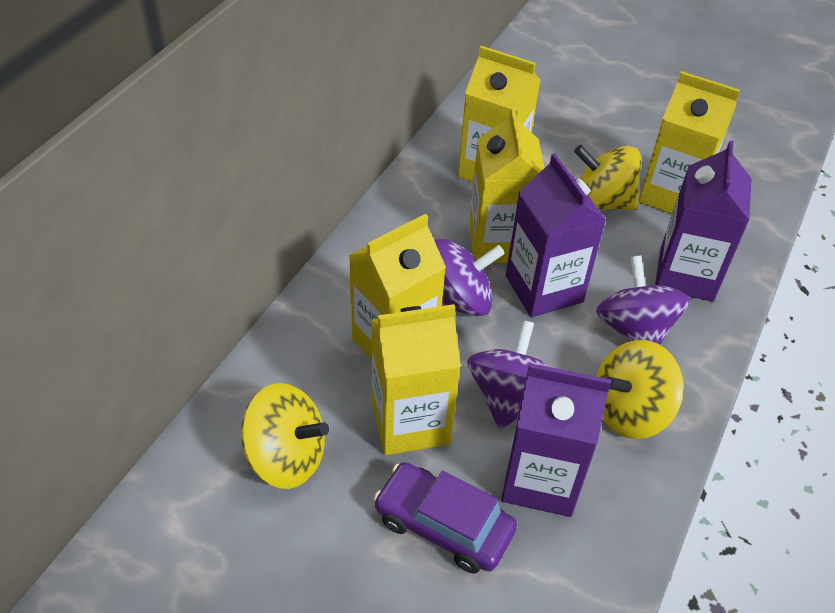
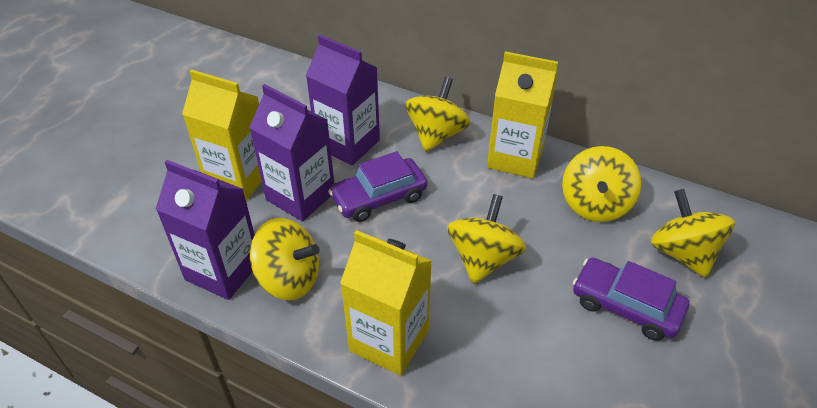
purple car: [374,462,517,574] = 1 -> [328,151,428,222] [573,258,689,341] = 2
purple spinning top: [435,239,505,317] [467,320,549,430] [596,256,690,345] = 3 -> none = 0
yellow carton: [349,214,446,361] [371,304,461,455] [458,46,541,182] [469,107,545,263] [638,71,740,214] = 5 -> [182,69,262,200] [340,230,432,376] [487,51,558,178] = 3
yellow spinning top: [241,383,329,489] [574,145,641,210] [596,340,684,439] = 3 -> [250,218,320,300] [405,77,471,152] [447,194,526,284] [562,146,641,222] [651,189,735,278] = 5

